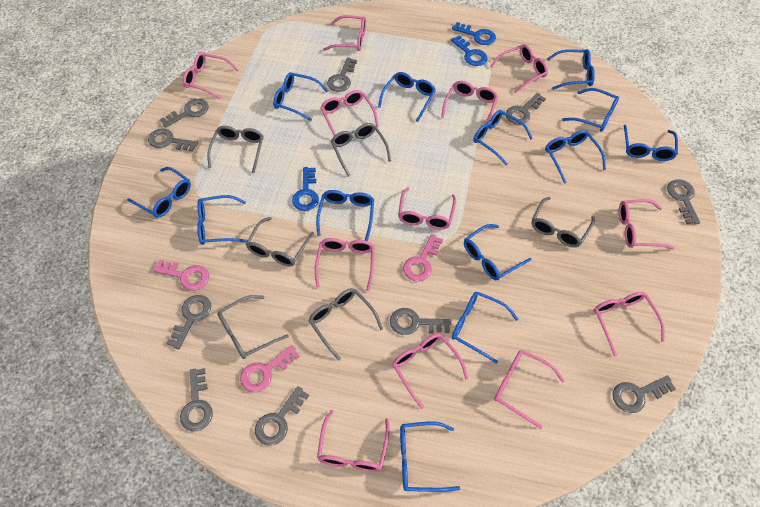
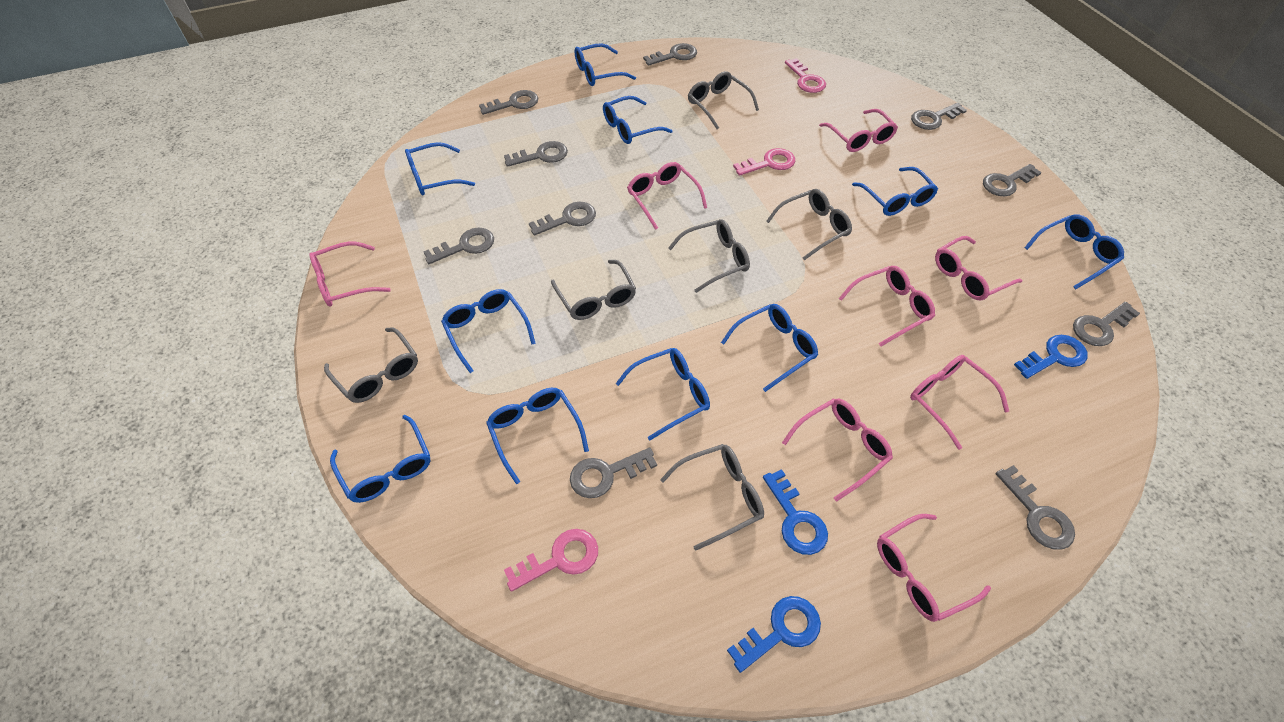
blue glasses: [127,167,191,218] [197,195,248,245] [273,72,328,121] [316,190,374,241] [378,72,436,122] [400,422,460,492] [452,292,518,363] [464,224,531,280] [474,110,533,165] [545,130,606,184] [547,49,595,90] [562,88,619,132] [624,124,678,161] = 13 -> [330,415,431,503] [405,142,475,195] [441,289,536,373] [486,388,589,484] [575,43,636,86] [603,96,673,144] [616,348,710,440] [721,304,818,392] [852,167,938,216] [1024,214,1124,289] = 10
pink glasses: [183,52,239,99] [315,238,374,291] [317,410,390,472] [320,90,379,136] [323,15,366,51] [392,333,468,409] [398,187,456,230] [441,81,498,124] [490,44,548,93] [494,350,565,429] [594,292,665,356] [619,199,675,250] = 12 -> [309,241,391,307] [627,162,707,230] [782,398,893,502] [819,109,898,152] [839,266,935,346] [877,514,991,622] [910,355,1009,450] [935,236,1022,300] = 8

